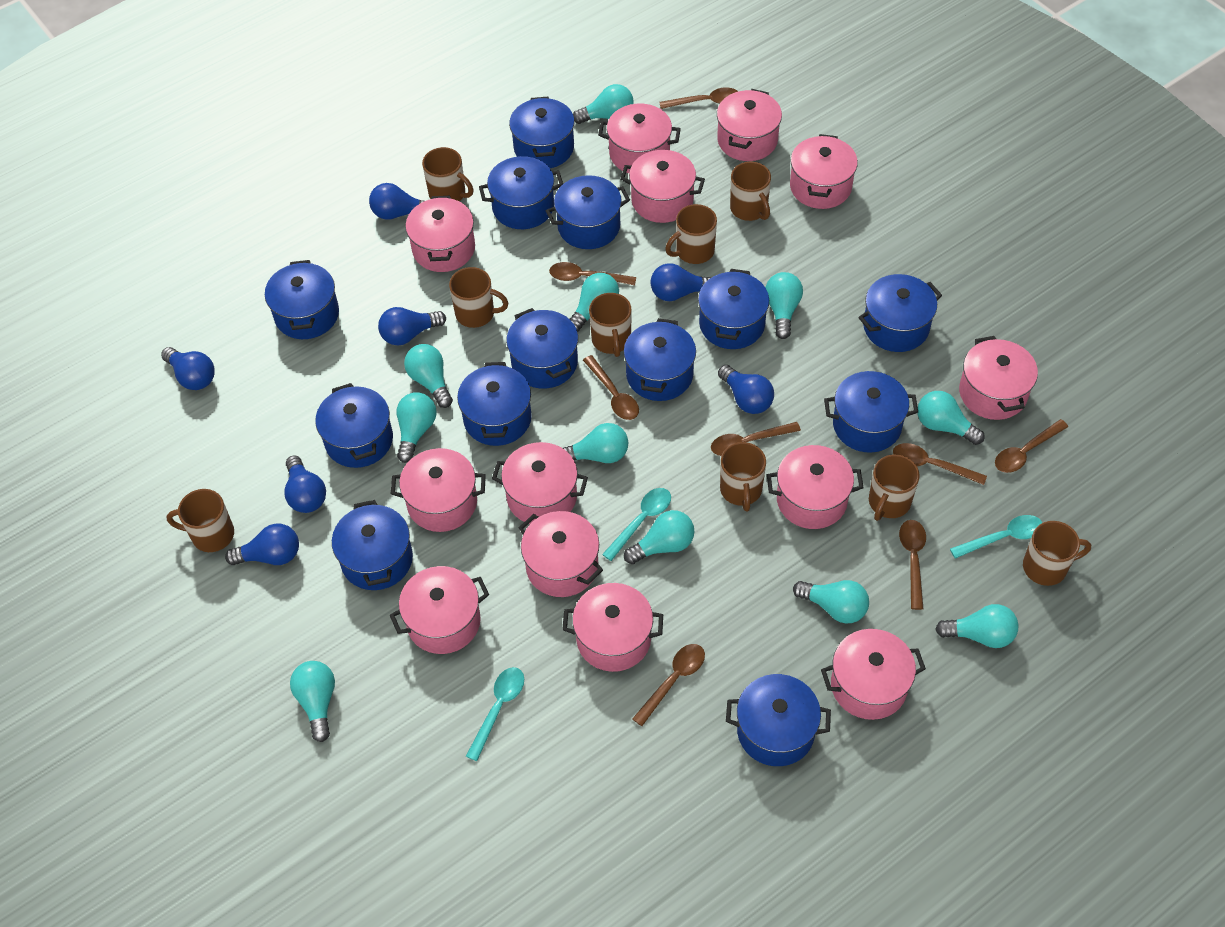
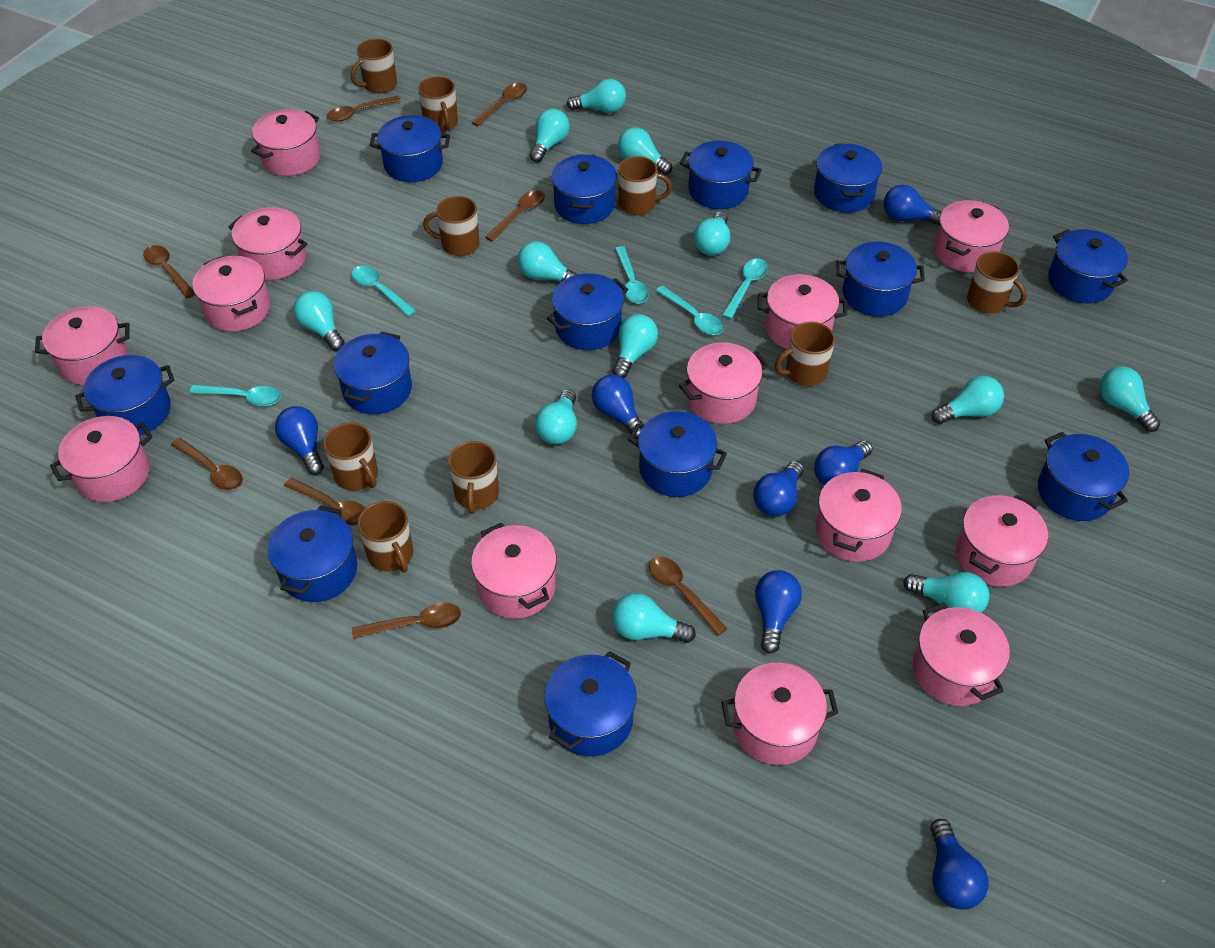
turquoise light bulb: [290,661,335,742] [396,392,437,463] [404,344,453,408] [563,423,628,463] [570,273,619,332] [573,84,634,124] [624,510,695,564] [765,272,803,339] [793,580,869,623] [918,391,985,445] [935,604,1019,648] = 11 -> [293,291,345,351] [518,241,577,282] [530,109,570,163] [535,389,577,444] [567,79,626,113] [612,314,658,378] [612,593,696,643] [618,127,672,175] [694,212,730,256] [903,572,989,613] [932,376,1004,424] [1099,367,1160,432] = 12
turquoise spoon: [466,667,524,761] [602,488,671,561] [950,515,1042,559] = 3 -> [190,384,281,406] [351,266,416,317] [615,246,649,303] [656,286,723,335] [722,258,768,319] = 5

